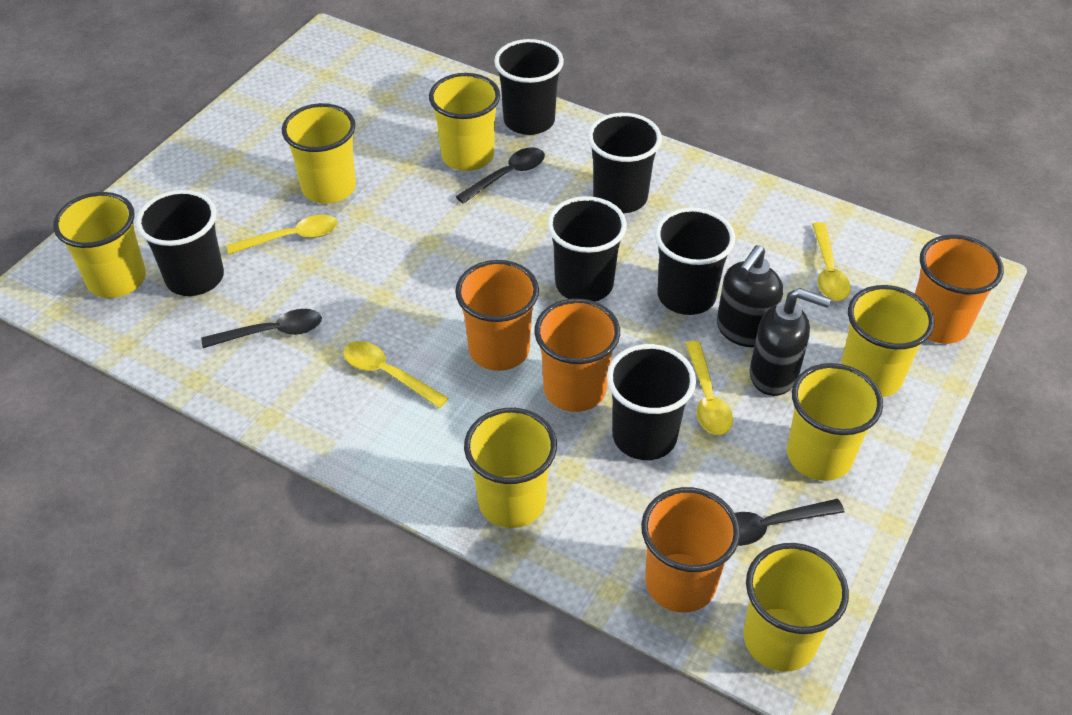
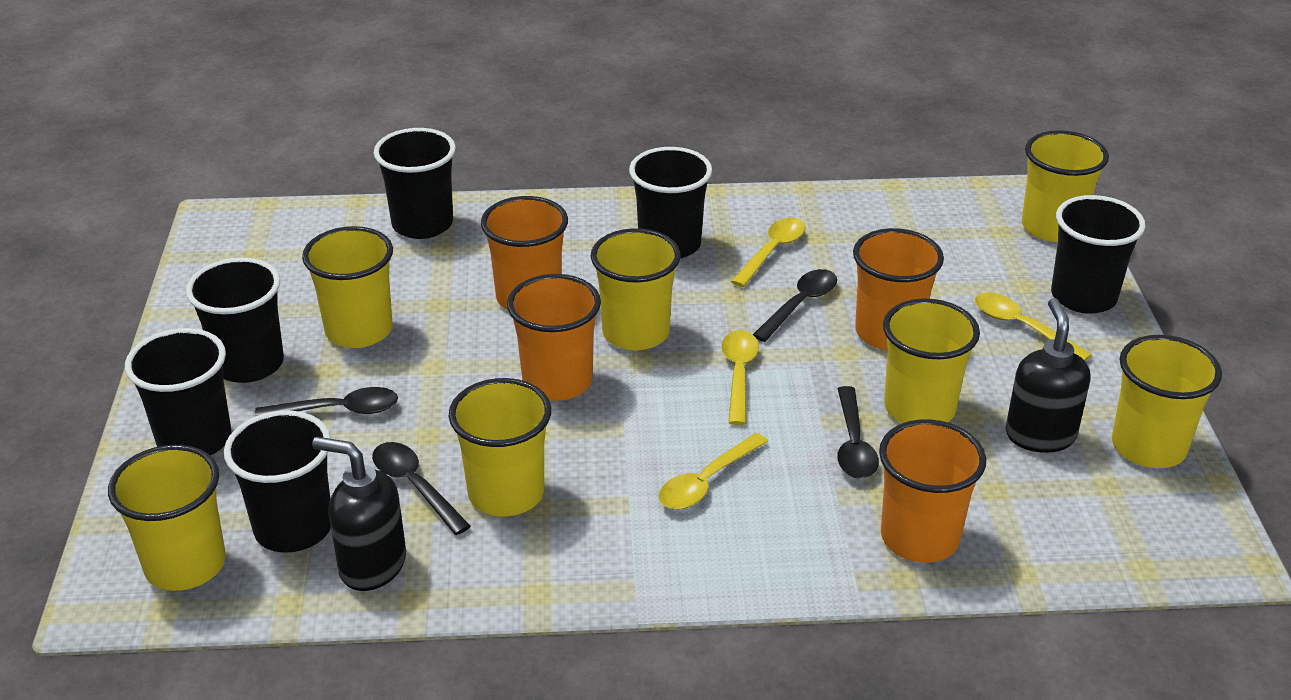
black spoon: [201,309,322,348] [456,147,545,204] [735,499,844,546] = 3 -> [255,387,398,416] [372,442,471,535] [753,269,837,342] [837,386,879,479] = 4

